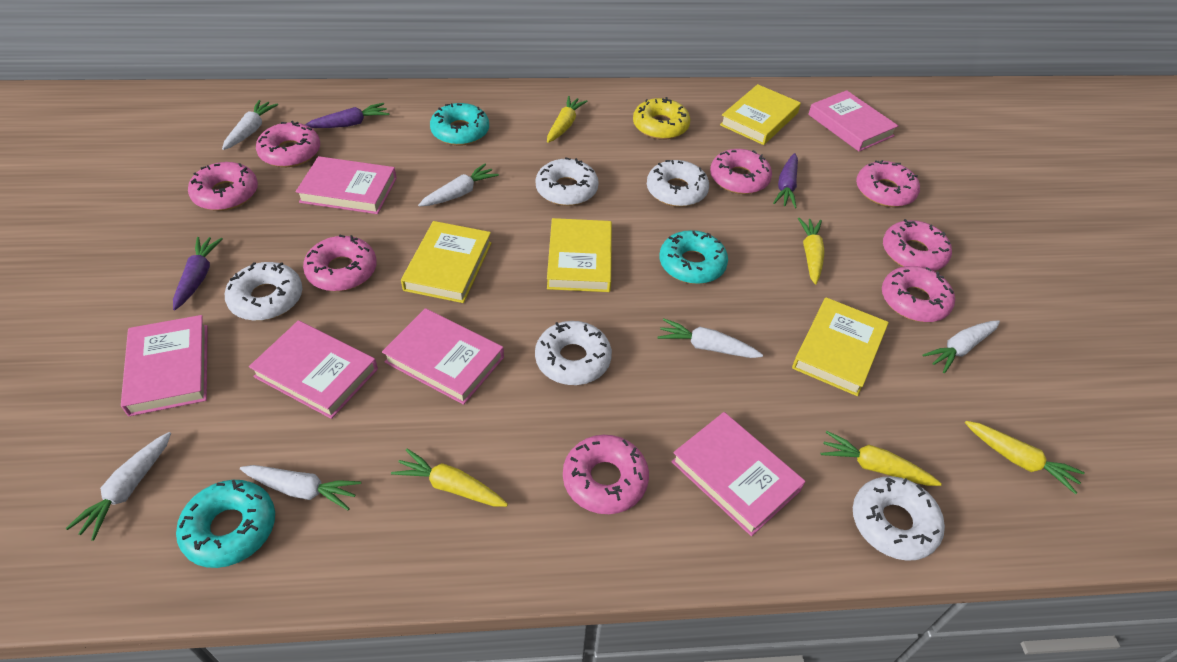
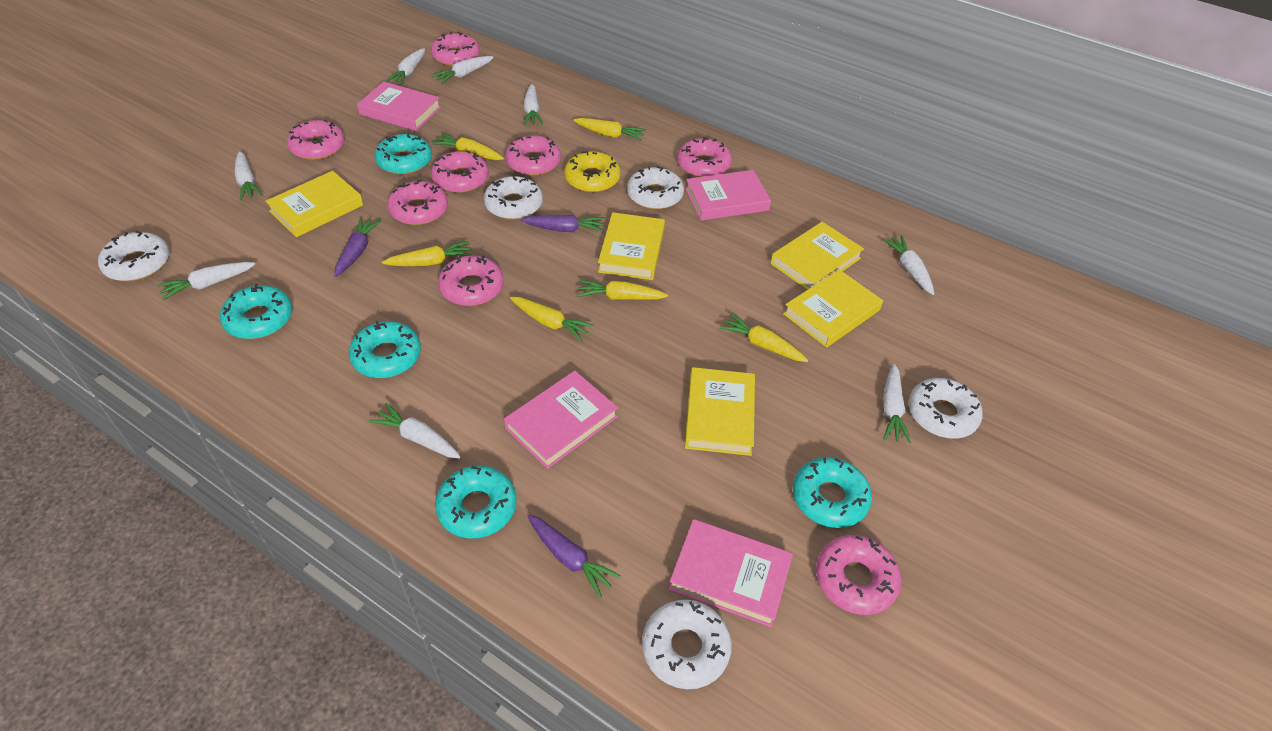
pink book: [121,315,208,416] [249,320,378,419] [296,156,397,214] [382,308,504,405] [671,412,805,536] [808,90,898,151] = 6 -> [357,82,441,131] [504,371,618,469] [669,519,793,627] [685,170,771,221] = 4
turquoise donut: [176,480,275,568] [430,103,489,146] [660,230,728,284] = 3 -> [220,284,292,339] [349,321,421,378] [374,134,432,174] [435,466,517,538] [793,457,872,528] = 5
white carrot: [66,432,171,541] [222,100,278,150] [240,465,361,510] [418,164,499,207] [657,319,763,358] [922,320,1000,373] = 6 -> [157,262,255,300] [235,151,262,201] [368,403,461,459] [385,48,425,85] [431,56,494,84] [523,84,543,125] [883,235,934,295] [883,364,911,444] = 8
yellow book: [401,221,492,303] [547,218,612,292] [720,84,801,145] [792,297,889,396] = 4 -> [265,171,363,237] [598,212,665,280] [685,367,755,456] [770,222,864,290] [783,269,883,348] = 5
yellow carrot: [391,449,508,507] [547,96,587,143] [798,218,825,284] [821,431,942,486] [965,421,1084,494] = 5 -> [382,241,472,266] [432,133,504,160] [510,297,594,341] [573,118,646,141] [577,280,668,300] [719,313,808,362] = 6

